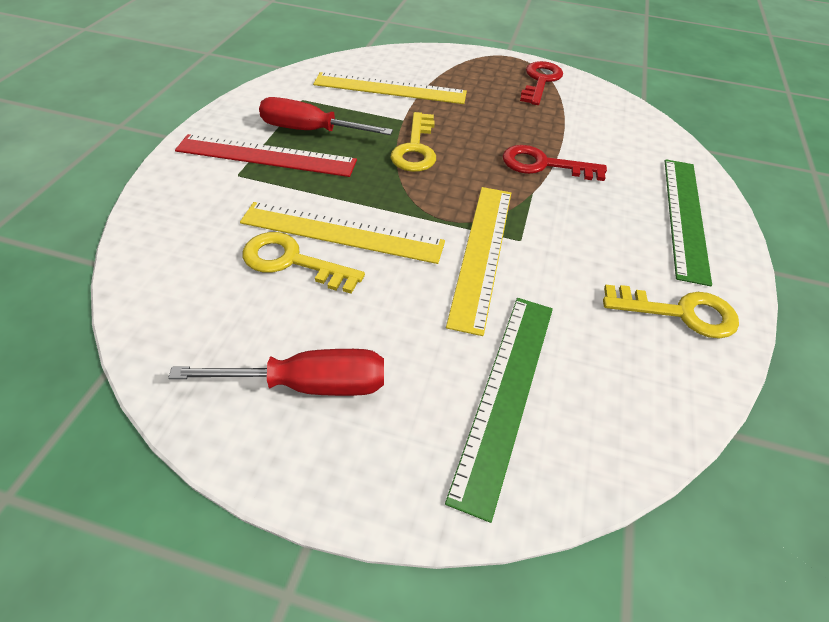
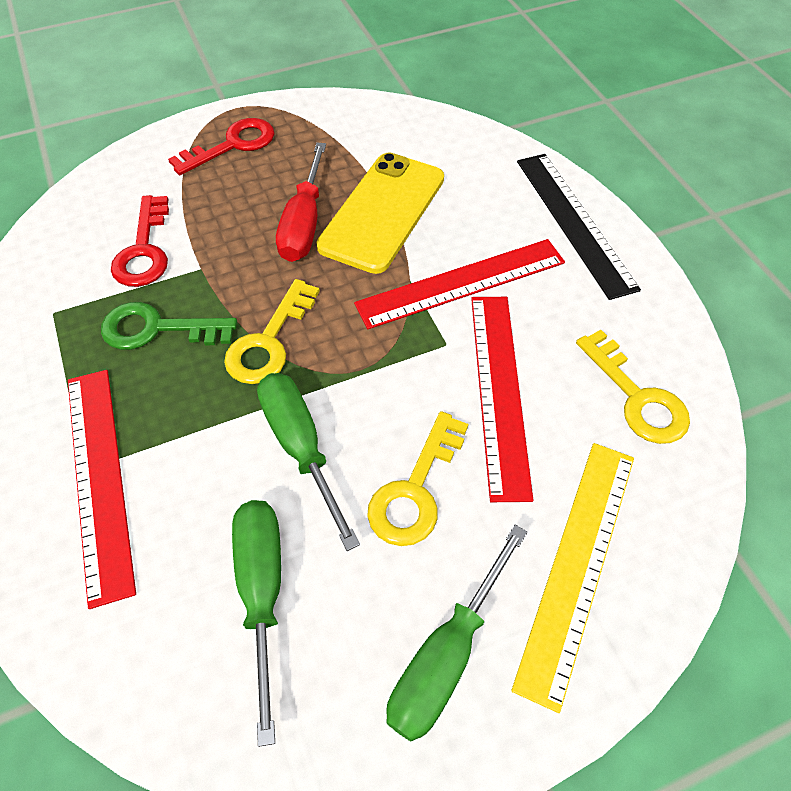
black ruler: none = 0 -> [517,154,641,300] = 1
green key: none = 0 -> [101,302,237,350] = 1
green ruler: [445,298,553,523] [665,159,712,286] = 2 -> none = 0
green screwdriver: none = 0 -> [232,500,281,747] [257,373,360,551] [386,525,527,741] = 3
red ruler: [175,134,357,177] = 1 -> [68,370,136,609] [354,239,565,329] [471,297,533,502] = 3
red screwdriver: [168,349,384,396] [259,97,393,135] = 2 -> [276,143,326,262] = 1
yellow phone: none = 0 -> [316,152,444,274] = 1
yellow ruler: [240,202,445,264] [313,72,467,104] [446,187,511,336] = 3 -> [511,443,634,713] = 1

